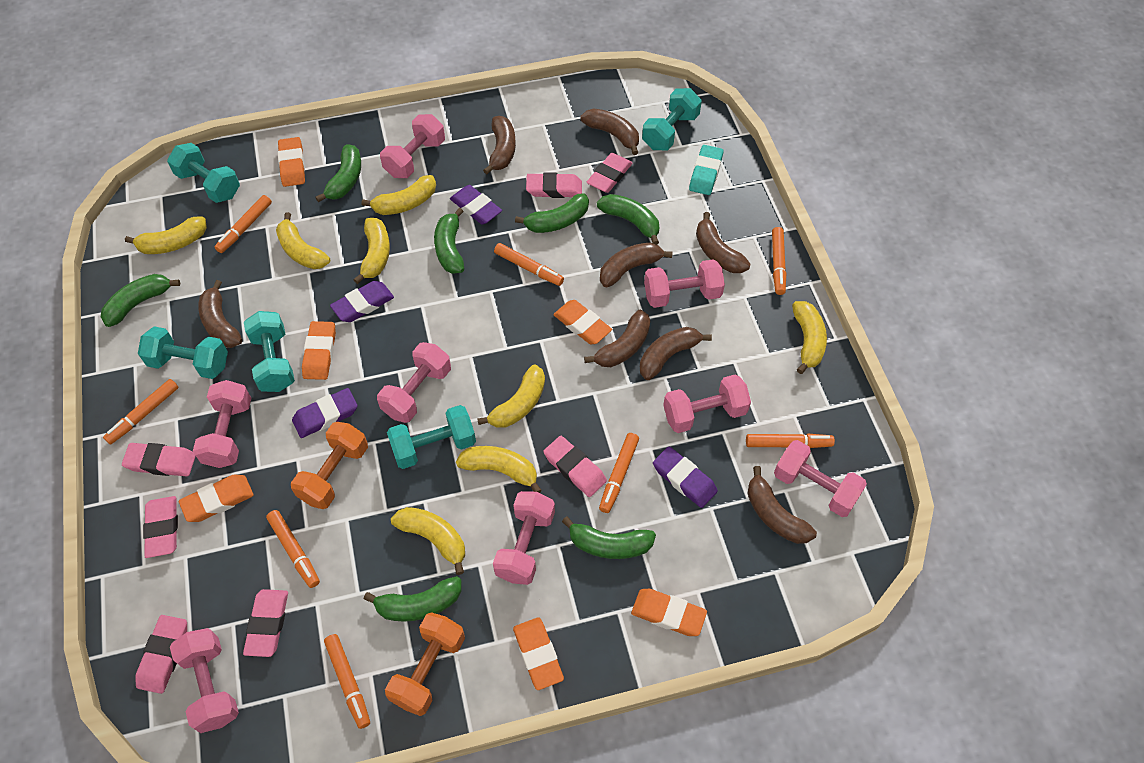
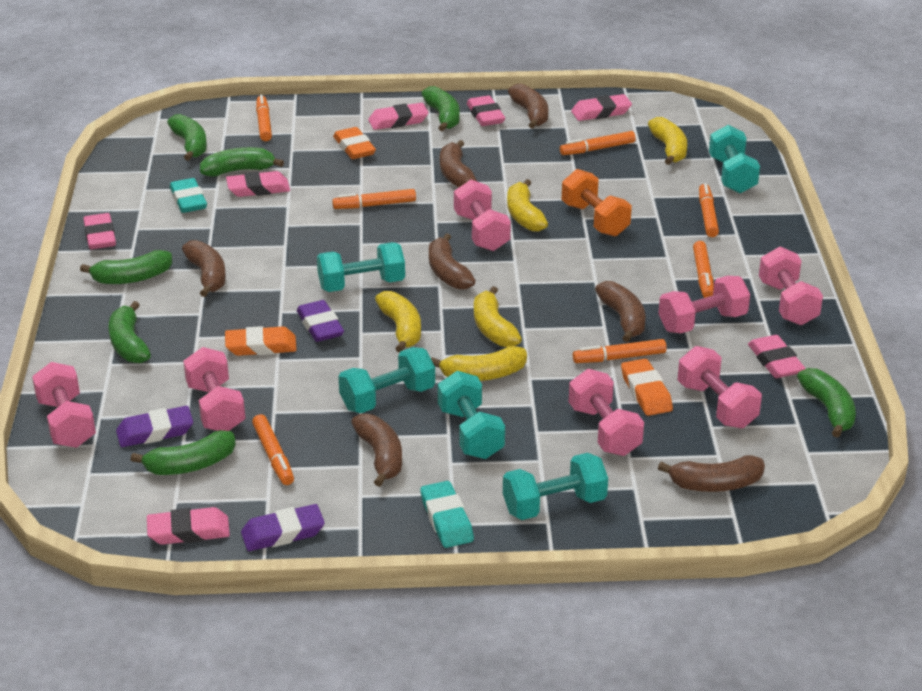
brown banana: [199,280,242,348] [483,116,516,174] [581,109,639,155] [584,310,650,367] [600,243,673,287] [640,327,712,380] [696,212,750,273] [748,466,817,544] = 8 -> [182,240,226,297] [351,414,402,487] [429,233,475,290] [440,140,477,187] [508,83,548,129] [595,281,646,342] [658,455,765,492] = 7
orange dumbbell: [291,422,368,509] [385,612,465,716] = 2 -> [561,169,632,236] = 1
orange eraser: [179,475,254,522] [278,137,305,187] [302,321,336,380] [513,617,564,690] [553,300,612,345] [631,589,707,636] = 6 -> [225,326,297,356] [333,127,376,159] [621,359,673,416] = 3
orange marker: [103,379,179,445] [215,195,272,253] [266,510,320,588] [324,634,370,729] [494,243,564,286] [599,433,639,513] [746,433,835,448] [772,227,786,295] = 8 -> [252,414,294,485] [256,95,272,141] [332,189,416,209] [560,131,636,155] [573,339,667,363] [693,241,714,298] [699,183,719,237] = 7
pink dumbbell: [170,628,239,733] [193,380,251,468] [377,342,451,423] [380,114,445,178] [493,491,555,585] [644,259,725,308] [663,374,751,433] [774,440,867,517] = 8 -> [32,362,96,448] [183,347,246,431] [454,180,511,251] [569,369,644,456] [658,276,750,334] [678,346,762,428] [759,246,823,325] = 7
purple eraser: [292,388,358,438] [330,281,394,322] [450,185,502,225] [653,446,718,508] = 4 -> [116,406,193,447] [241,504,325,551] [297,300,344,342] = 3
turquoise eraser: [689,145,723,195] = 1 -> [170,178,207,213] [420,481,474,548] = 2
yellow banana: [125,216,207,254] [276,212,330,269] [353,218,390,284] [362,175,436,215] [391,507,465,575] [456,446,542,493] [477,365,545,428] [792,301,827,374] = 8 -> [375,291,421,352] [431,346,527,381] [474,286,522,347] [507,179,548,232] [648,117,687,165] = 5

